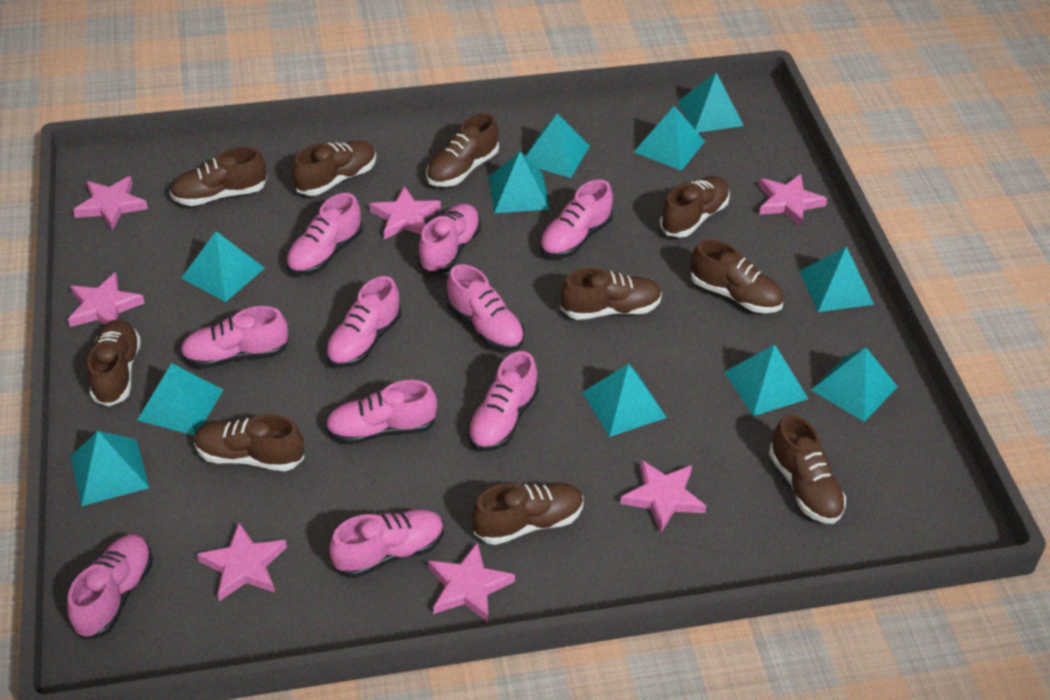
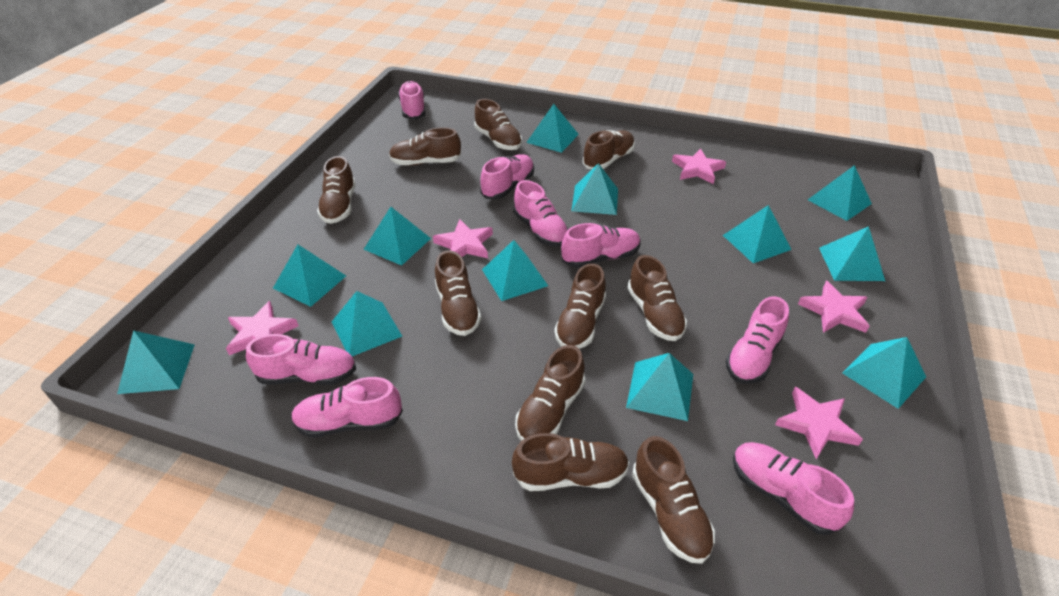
pink shoe: [67,534,152,639] [180,306,289,368] [286,193,363,275] [325,276,401,368] [325,380,437,444] [329,509,444,578] [417,204,481,274] [447,264,525,351] [468,351,539,451] [540,180,613,258] = 10 -> [246,334,356,385] [291,377,403,438] [398,81,426,120] [480,154,534,200] [513,180,569,247] [561,223,641,268] [726,296,789,384] [733,442,854,535] = 8
pink star: [68,272,145,327] [73,176,148,230] [197,522,287,601] [369,186,441,239] [428,542,515,622] [620,460,706,533] [759,174,827,227] = 7 -> [226,301,298,355] [433,219,493,258] [672,149,726,184] [775,387,863,459] [798,281,869,333] = 5
turquoise pyramid: [70,431,149,506] [137,363,223,435] [181,231,264,302] [489,152,550,213] [525,113,590,178] [582,364,667,437] [634,106,705,171] [678,73,744,133] [724,344,808,416] [799,246,874,312] [812,347,898,422] = 11 -> [117,330,195,394] [273,244,346,307] [332,291,402,356] [364,207,431,266] [482,240,548,301] [526,104,579,153] [571,163,618,215] [626,353,693,421] [723,205,792,263] [808,165,872,221] [819,226,885,281] [842,337,926,409] = 12

